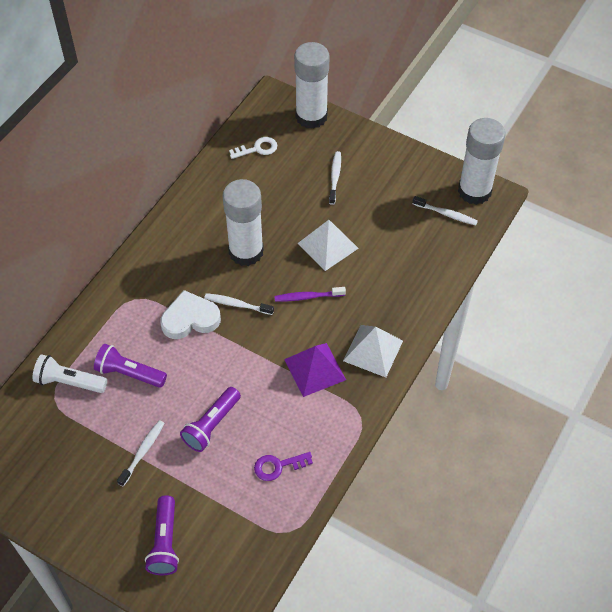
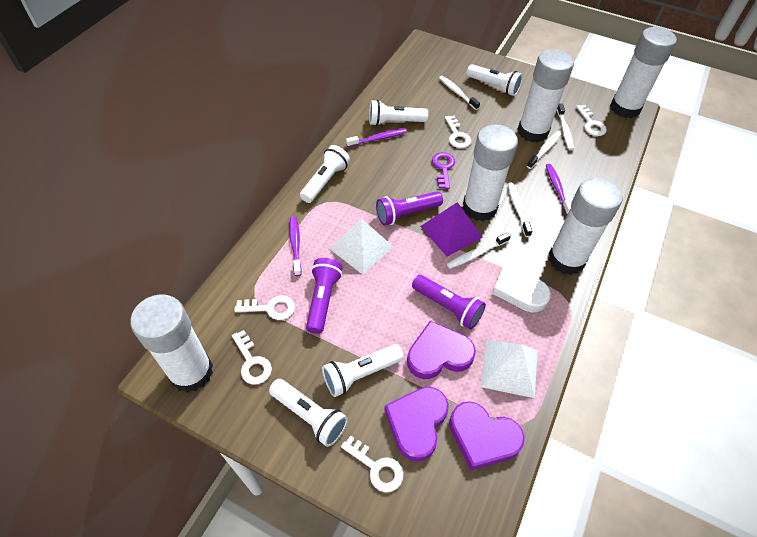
purple heart: none = 0 -> [384,387,449,462] [407,321,476,379] [449,401,525,470] = 3
purple toothbrush: [274,287,346,302] = 1 -> [289,216,302,276] [346,129,407,147] [546,164,571,215] = 3
white flashlight: [32,354,107,393] = 1 -> [269,379,348,447] [300,145,350,203] [322,344,404,397] [369,100,428,126] [467,64,523,96] = 5
white glue stick: [222,179,264,266] [294,42,330,129] [458,118,505,205] = 3 -> [131,294,213,393] [463,125,518,221] [518,49,574,143] [549,177,623,275] [610,27,677,118] = 5
white key: [229,137,277,159] = 1 -> [232,330,272,385] [234,295,295,320] [341,436,403,493] [445,116,471,148] [576,105,607,136] = 5
white toothbrush: [117,420,164,487] [204,293,274,315] [329,151,341,205] [413,196,478,226] = 4 -> [439,76,480,110] [447,232,511,269] [508,183,532,237] [527,131,561,169] [557,103,574,151] = 5

